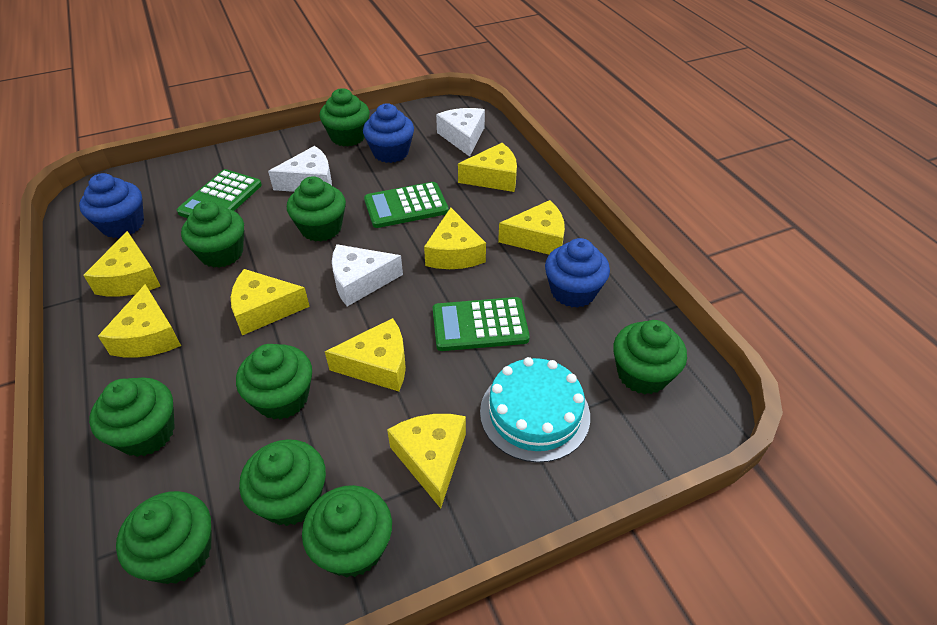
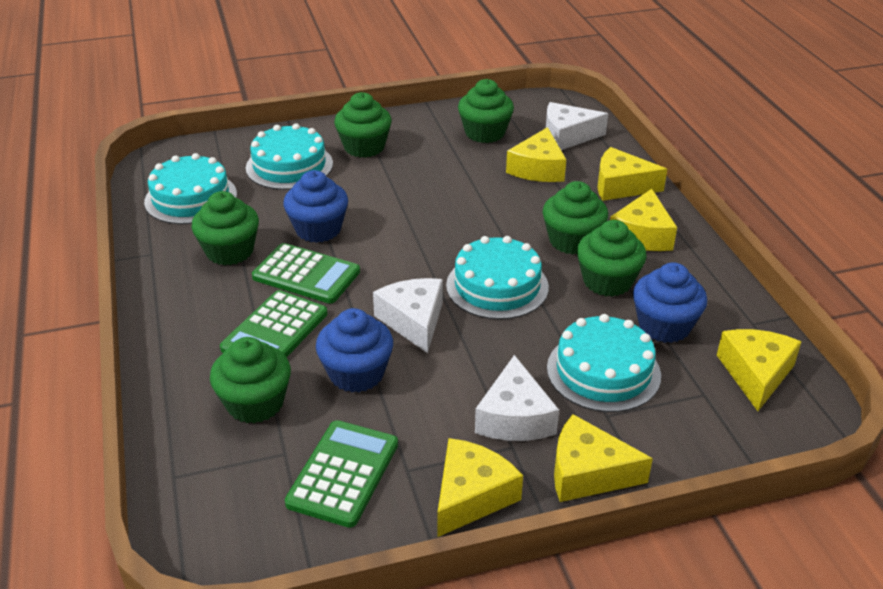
green cupcake: [89,377,175,457] [116,491,212,584] [181,201,244,268] [236,344,312,420] [239,439,326,526] [287,176,346,242] [302,485,392,577] [320,88,370,147] [613,320,687,394] = 9 -> [191,191,259,265] [210,337,291,423] [334,92,392,158] [458,79,514,143] [543,181,608,255] [577,220,647,297] = 6
turquoise cake: [480,357,590,463] = 1 -> [144,153,237,224] [246,123,333,190] [446,236,549,319] [547,314,661,412] = 4
yellow cheese: [83,231,160,296] [98,284,181,358] [231,269,310,335] [325,318,406,391] [387,414,466,508] [424,208,486,269] [458,143,517,192] [498,200,565,255] = 8 -> [437,438,523,537] [506,127,566,182] [554,414,653,502] [597,147,667,201] [610,189,677,251] [717,329,801,411] = 6

